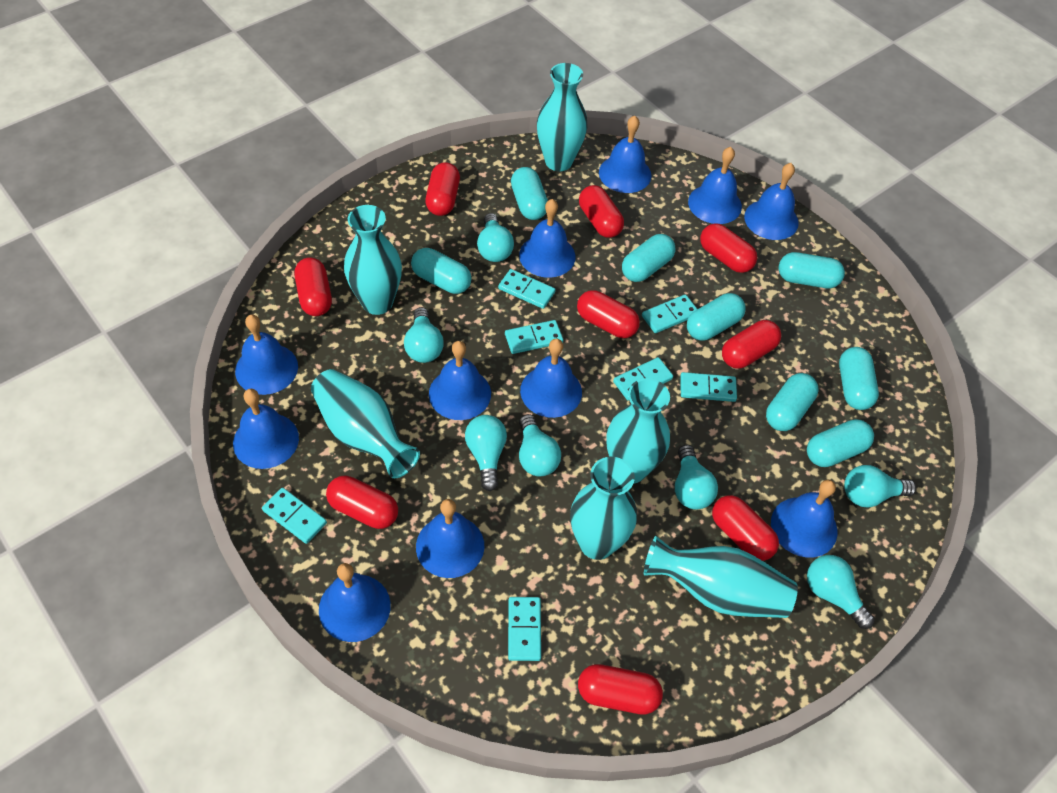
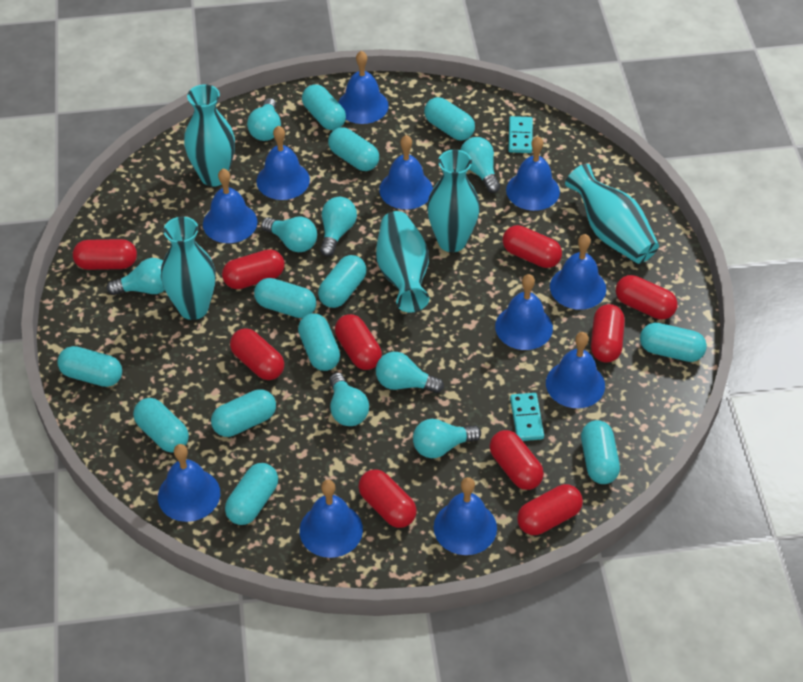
red capsule: [295,257,332,316] [326,476,398,529] [425,162,460,216] [577,290,640,338] [578,664,663,715] [579,185,624,238] [700,223,757,273] [712,495,779,561] [722,320,781,369] = 9 -> [73,239,137,270] [222,249,285,289] [230,328,284,380] [335,314,382,370] [358,469,417,528] [489,430,544,490] [503,225,562,268] [517,484,583,535] [591,304,625,363] [616,275,677,320] = 10
turquoise capsule: [411,248,472,294] [511,167,548,220] [622,234,676,282] [687,293,746,340] [766,373,818,431] [778,252,845,288] [807,419,874,467] [839,347,879,410] = 8 -> [58,346,122,387] [133,398,189,452] [211,389,276,437] [225,463,278,525] [254,278,316,318] [298,313,340,371] [302,84,346,130] [318,255,367,308] [328,127,379,171] [424,97,475,140] [581,420,620,484] [640,323,707,362] = 12
turquoise domino: [262,488,327,544] [498,269,556,309] [505,320,563,354] [508,597,541,661] [613,357,673,400] [642,294,697,333] [680,372,737,402] = 7 -> [508,116,533,153] [510,393,544,441] = 2
turquoise light bulb: [404,307,444,363] [465,415,507,491] [477,213,514,262] [519,414,561,477] [675,445,718,510] [807,555,875,629] [844,465,916,508] = 7 -> [107,258,165,295] [247,98,281,141] [261,217,317,252] [320,197,357,257] [330,373,369,426] [376,352,444,393] [413,419,481,458] [460,137,500,193] = 8
turquoise vase: [311,369,420,478] [344,205,402,315] [537,63,588,171] [570,457,637,560] [606,378,670,484] [644,536,798,618] = 6 -> [161,217,216,320] [184,84,235,187] [376,211,429,313] [427,149,480,252] [565,164,659,264] = 5

